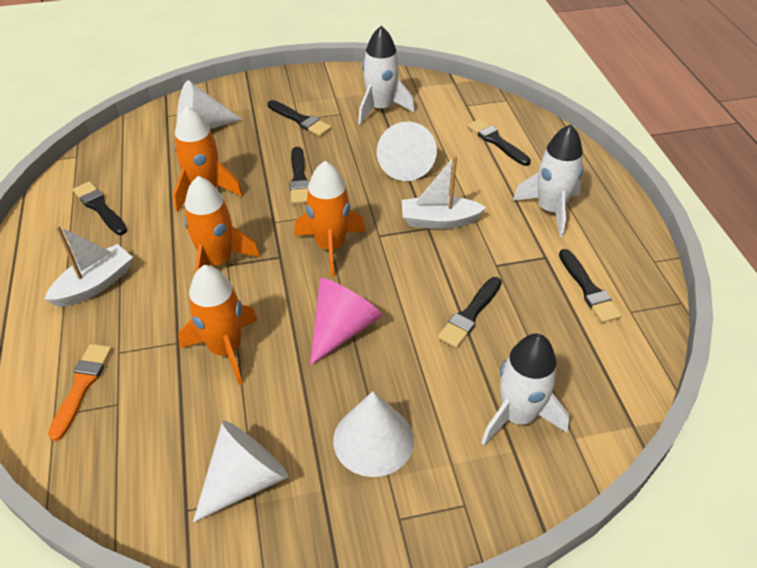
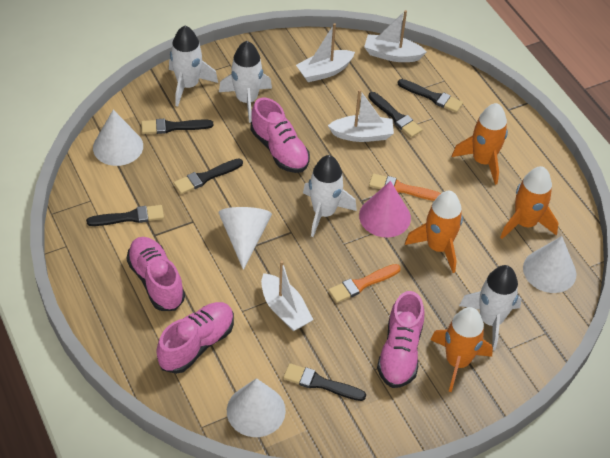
orange brush: [48,344,112,441] = 1 -> [328,264,401,303] [369,174,441,201] = 2
pink shoe: none = 0 -> [127,237,185,311] [156,302,234,374] [250,97,310,173] [377,291,424,388] = 4
white boat: [44,225,133,307] [402,155,486,229] = 2 -> [261,261,313,331] [296,23,355,82] [328,89,394,142] [364,10,426,62] = 4
white rocket: [358,26,415,125] [481,333,570,445] [513,124,583,237] = 3 -> [169,26,218,106] [219,41,272,123] [303,155,357,237] [459,265,522,351] = 4

